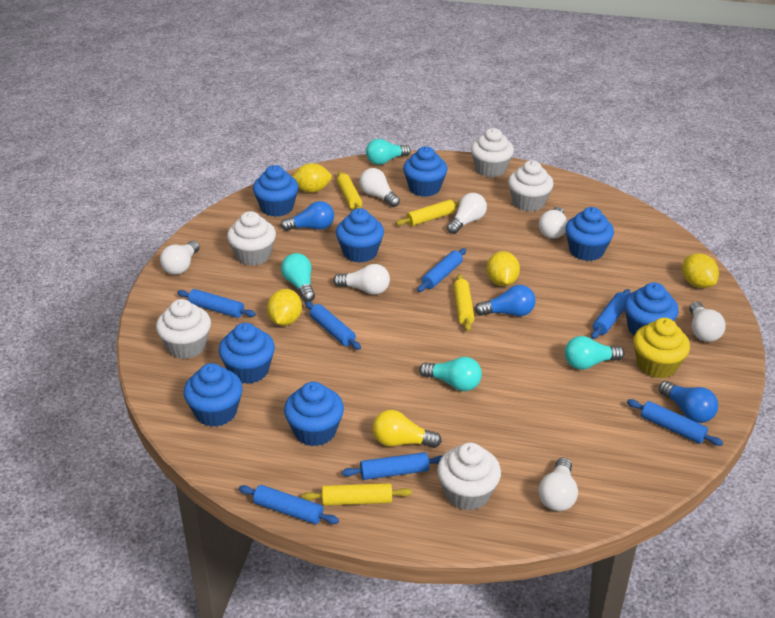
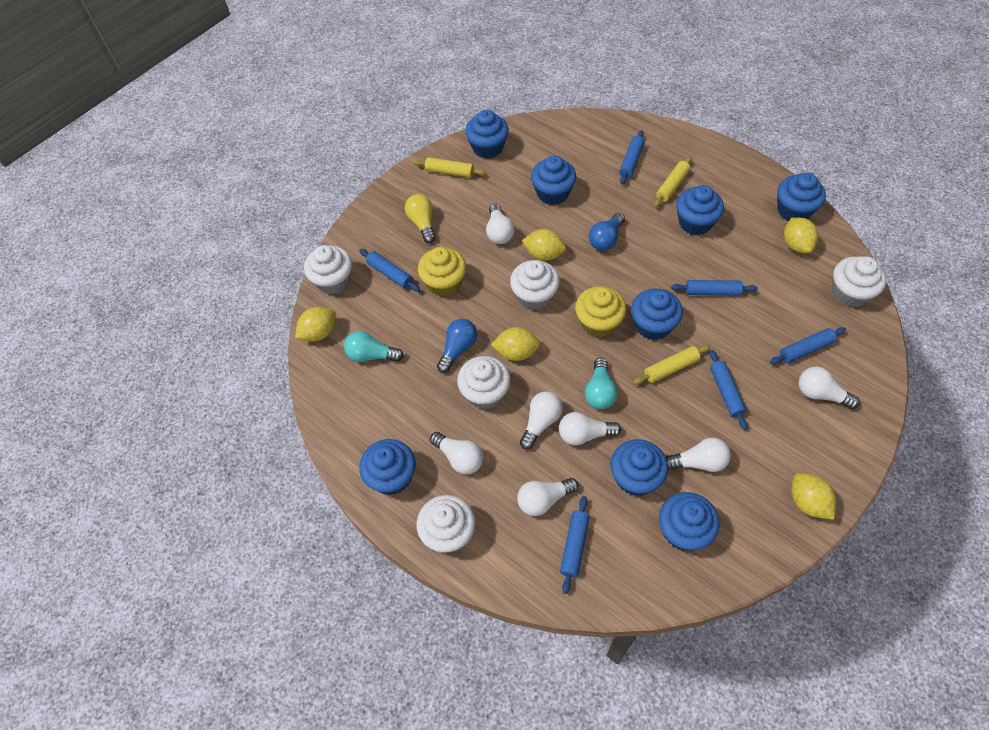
blue light bulb: [281,201,334,231] [475,285,536,316] [659,381,718,423] = 3 -> [437,319,477,373] [589,213,625,251] = 2
blue rolling pin: [177,289,256,318] [239,485,339,524] [305,301,361,350] [342,452,442,480] [417,248,466,292] [591,289,631,339] [627,399,723,446] = 7 -> [359,249,420,292] [560,496,590,594] [619,130,645,185] [671,280,758,296] [710,350,748,430] [770,327,846,364] = 6
turquoise light bulb: [281,253,315,302] [366,139,411,165] [419,357,482,391] [565,336,624,370] = 4 -> [344,331,404,362] [585,358,617,409] = 2
yellow cupcake: [633,318,690,379] = 1 -> [418,247,466,297] [575,286,626,338] = 2
yellow lemon: [267,289,302,326] [292,163,332,193] [487,251,520,286] [682,253,719,288] = 4 -> [295,307,336,342] [491,327,540,361] [522,229,566,261] [784,217,819,253] [791,473,836,520] = 5
yellow rolling pin: [302,483,412,506] [337,171,362,210] [396,200,460,226] [453,274,475,331] = 4 -> [413,157,486,178] [633,345,711,384] [654,156,692,207] = 3

